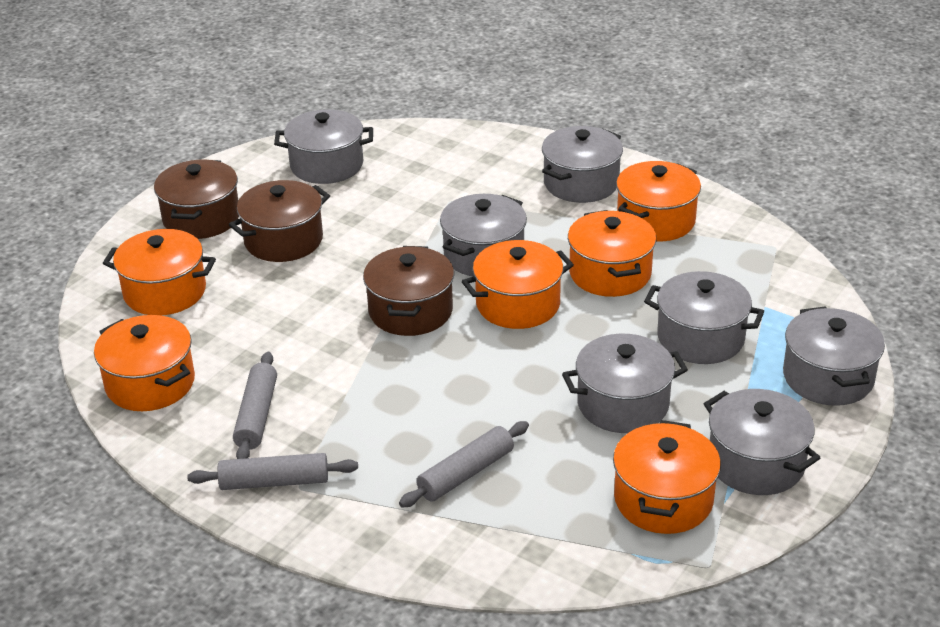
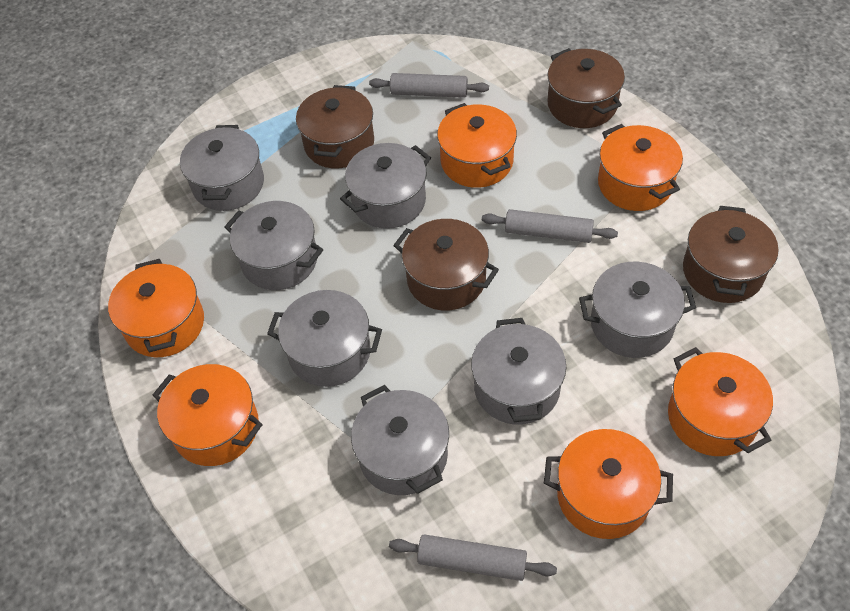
brown pot: [154,159,239,239] [229,180,330,262] [363,246,454,336] = 3 -> [296,85,374,168] [393,219,499,310] [547,48,625,128] [683,206,778,303] = 4

